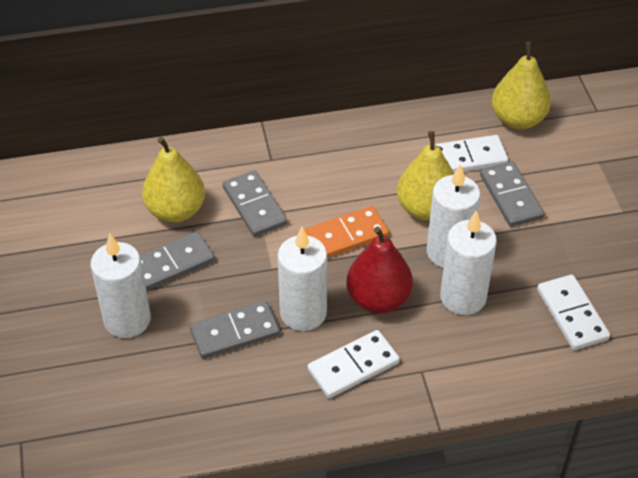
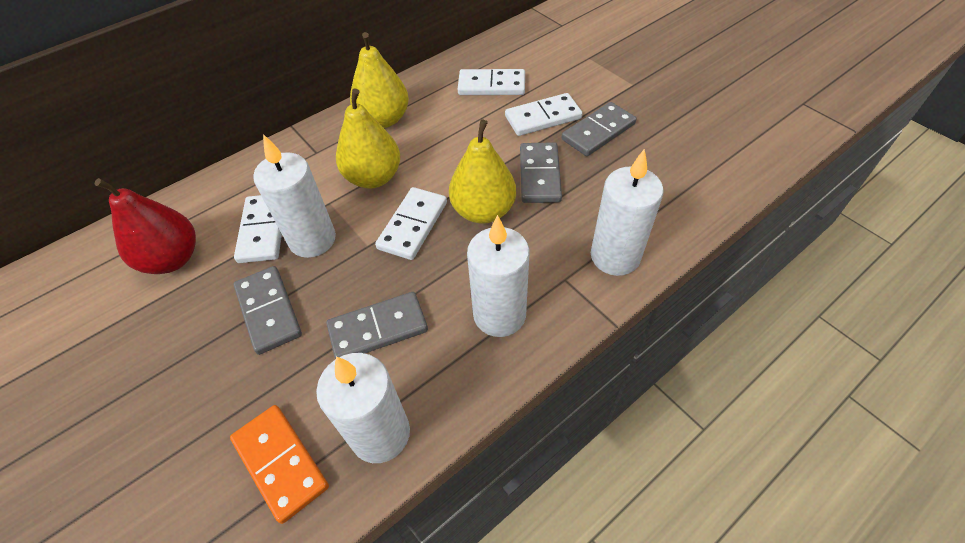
white domino: [308,330,400,398] [434,135,508,173] [537,274,610,350] = 3 -> [234,195,282,263] [375,187,447,260] [458,69,525,95] [505,93,583,136] = 4

